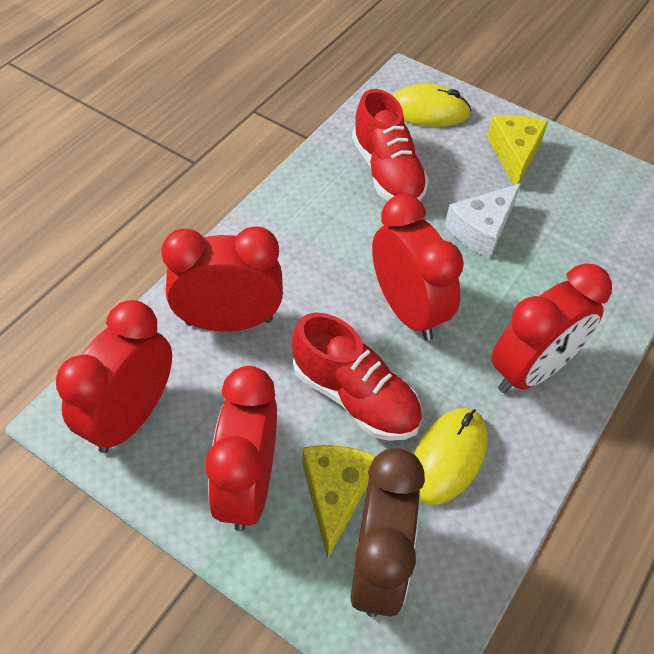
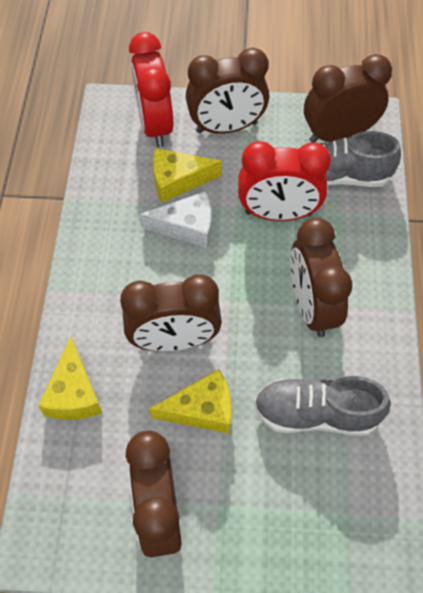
brown clock: [350,448,425,617] = 1 -> [120,274,222,352] [126,431,182,557] [186,48,269,134] [290,218,352,337] [304,54,392,143] = 5
grey shoe: none = 0 -> [254,376,391,436] [299,131,401,187] = 2
red clock: [56,300,172,453] [161,226,283,332] [205,366,277,531] [372,194,464,341] [491,263,612,393] = 5 -> [129,32,173,147] [238,141,331,221] = 2
red shoe: [292,313,422,441] [352,89,429,201] = 2 -> none = 0
yellow cheese: [302,445,376,559] [487,115,548,185] = 2 -> [38,336,102,420] [149,369,232,433] [153,148,221,203] = 3
yellow mouse: [392,84,471,127] [414,408,488,505] = 2 -> none = 0

